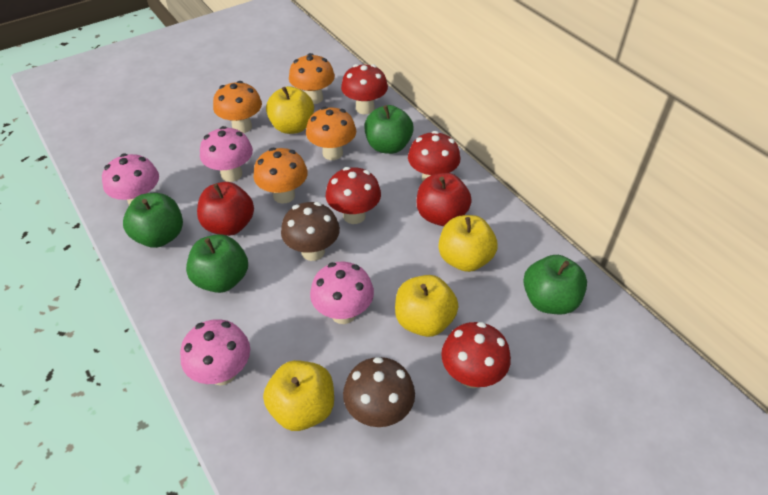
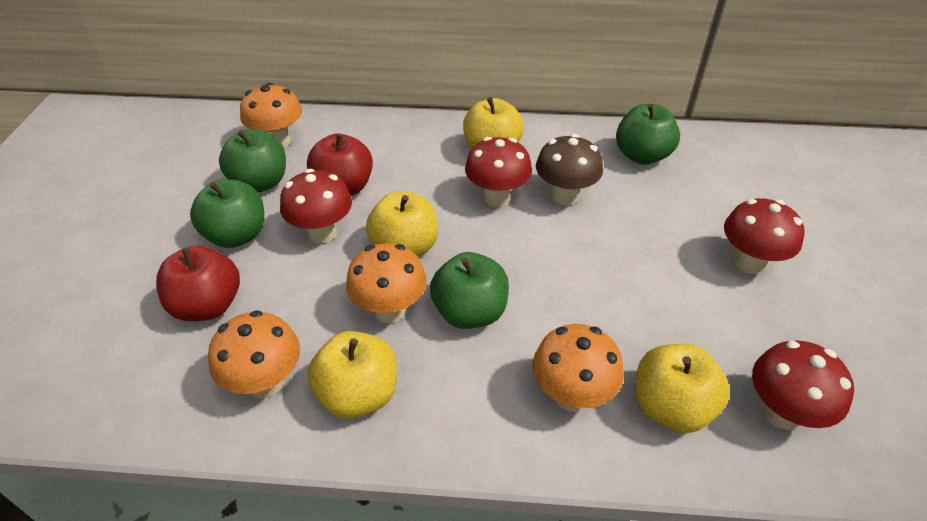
brown mushroom: [281,202,340,261] [343,357,415,427] = 2 -> [536,134,603,205] = 1
pink mushroom: [102,154,159,205] [180,319,250,386] [200,126,253,182] [310,262,374,324] = 4 -> none = 0

